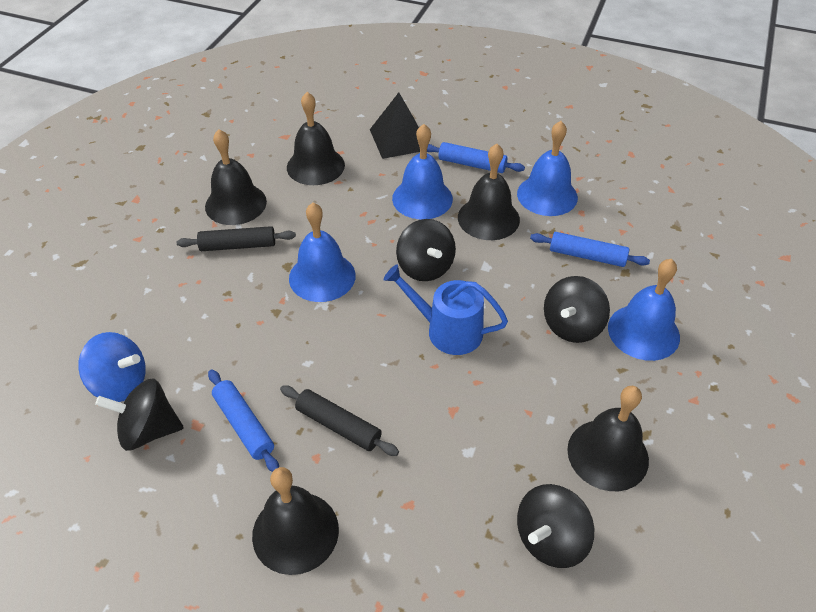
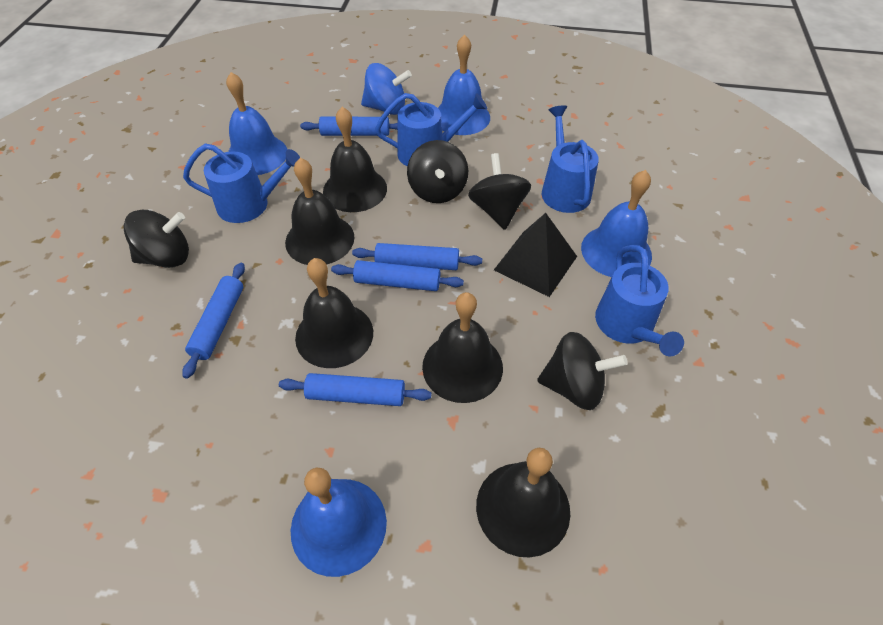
black rolling pin: [177,226,296,251] [280,385,399,456] = 2 -> none = 0
blue rolling pin: [208,370,279,472] [427,142,525,173] [530,232,650,267] = 3 -> [182,263,245,379] [279,373,432,406] [300,117,398,136] [331,260,464,291] [352,243,482,270] = 5
blue watering can: [384,265,508,355] = 1 -> [183,144,300,223] [375,93,487,166] [542,105,599,213] [595,245,684,356] = 4

